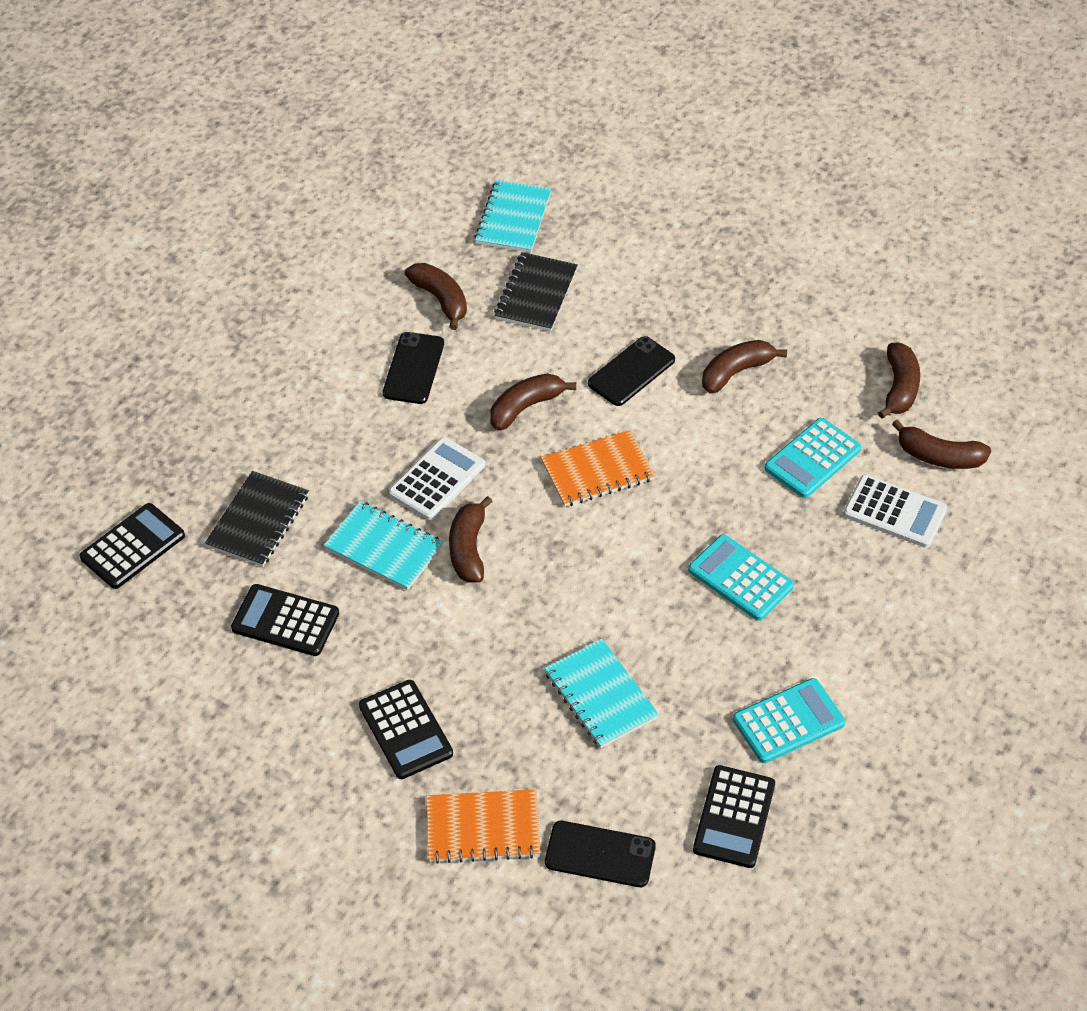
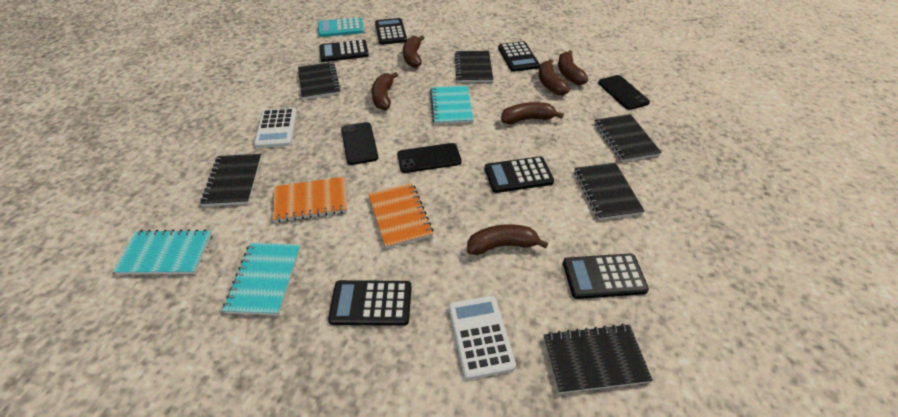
black calculator: [80,503,185,589] [231,584,339,656] [359,680,453,779] [693,765,775,868] = 4 -> [319,40,369,62] [328,280,412,326] [375,18,407,45] [485,156,554,193] [498,41,540,72] [563,254,649,299] = 6
black notebook: [205,471,309,567] [494,252,578,332] = 2 -> [200,154,262,206] [298,62,340,100] [454,51,493,83] [543,324,653,394] [574,163,645,220] [594,114,662,162] = 6
turquoise calculator: [688,534,794,621] [733,678,846,763] [765,418,861,498] = 3 -> [318,17,364,37] = 1

